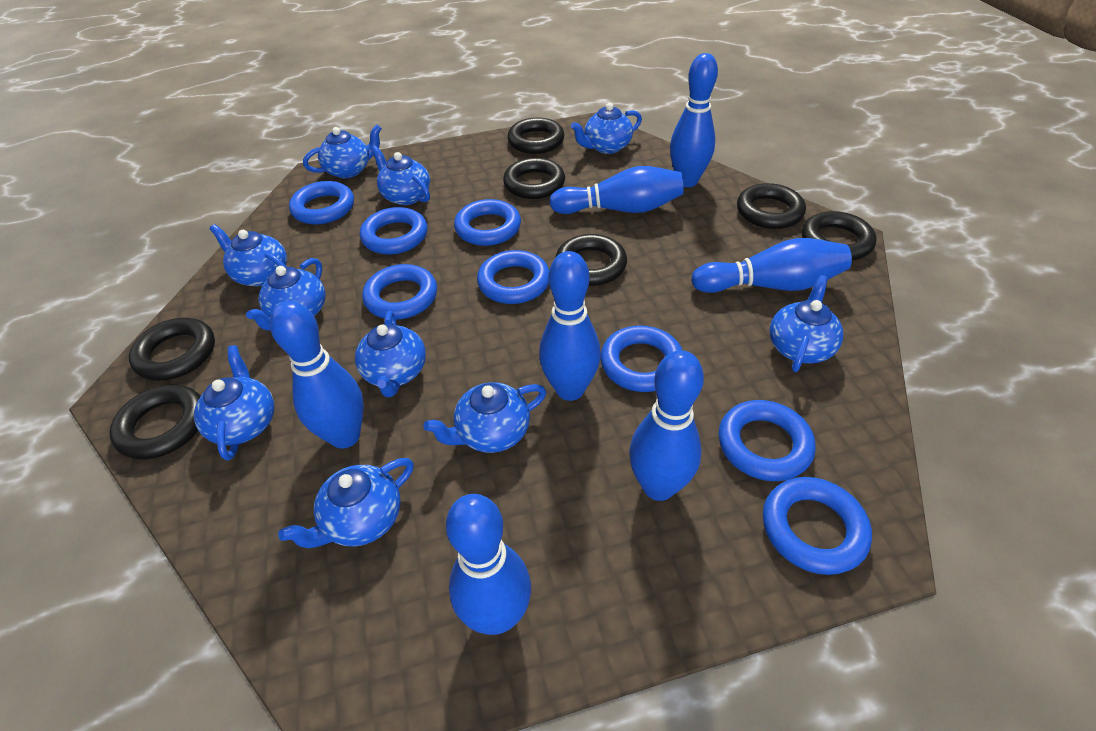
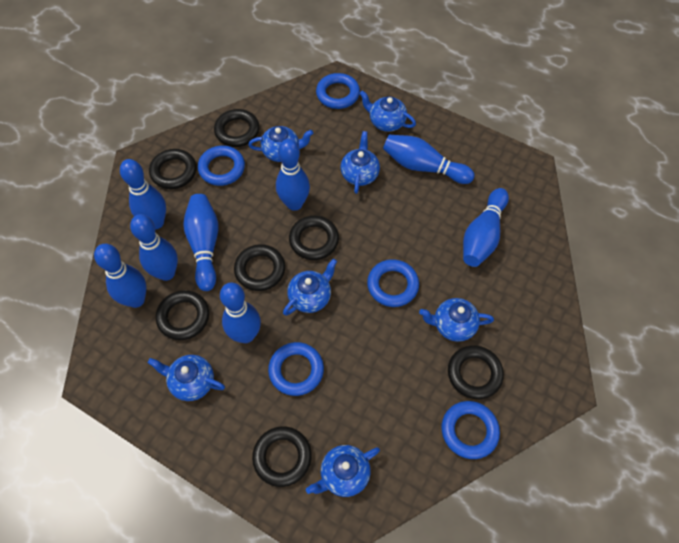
blue bowling pin: [270,301,364,449] [446,494,531,635] [539,251,601,401] [549,166,684,214] [629,350,704,501] [670,53,718,187] [691,238,852,293] = 7 -> [94,244,147,308] [120,159,166,229] [130,214,178,281] [183,194,218,291] [220,283,261,343] [276,139,310,211] [383,135,475,184] [463,188,509,267] = 8
blue ring: [289,181,354,225] [360,207,427,255] [362,264,437,320] [454,199,521,246] [477,250,549,304] [600,325,682,392] [718,400,816,481] [763,477,872,575] = 8 -> [198,146,245,186] [268,342,324,396] [316,73,360,109] [367,259,419,307] [441,401,500,459] = 5
blue teapot: [194,345,274,461] [209,224,287,286] [246,258,325,331] [278,458,414,548] [303,125,382,178] [355,311,426,397] [371,146,430,205] [424,382,546,453] [571,103,642,154] [769,275,843,372] = 10 -> [148,355,225,401] [248,126,313,162] [283,259,337,316] [306,445,380,497] [341,131,380,194] [359,90,416,132] [419,298,494,342] = 7

